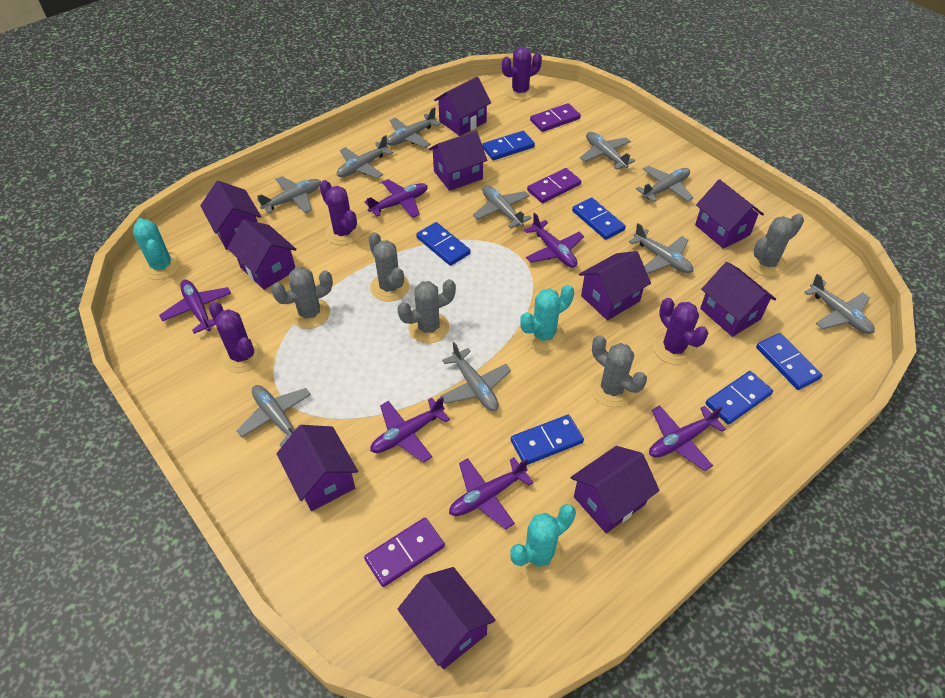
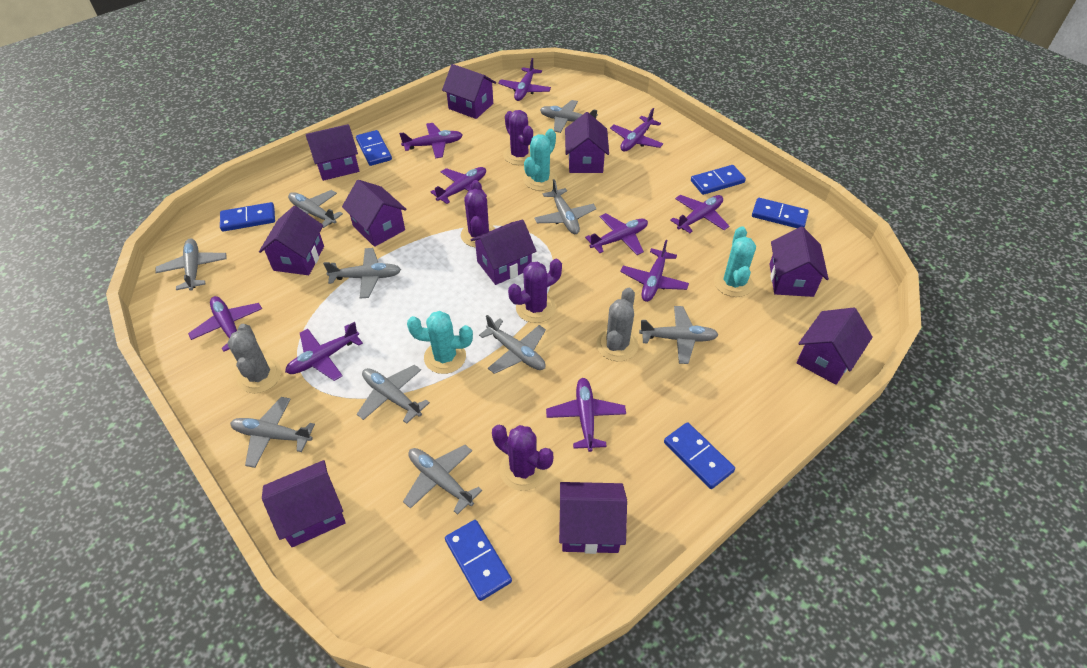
grey cactus: [271,267,333,329] [369,232,410,302] [397,279,456,343] [590,335,647,407] [747,214,804,277] = 5 -> [228,324,281,393] [597,288,638,361] = 2
purple domino: [364,518,445,587] [527,168,581,203] [530,103,581,132] = 3 -> none = 0
purple plane: [159,280,231,334] [365,179,428,218] [370,397,450,462] [449,457,533,529] [524,213,584,268] [649,405,726,471] = 6 -> [188,296,262,352] [285,322,363,381] [399,123,462,159] [431,167,487,204] [498,58,551,101] [546,378,626,452] [585,213,648,255] [610,108,663,152] [620,240,689,302] [670,195,729,233] = 10

